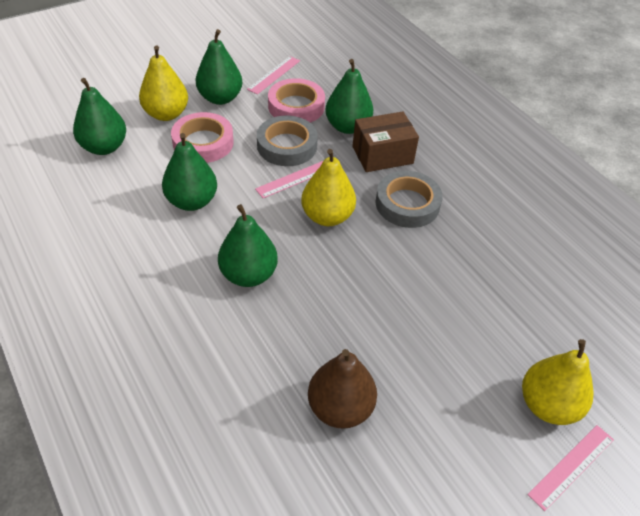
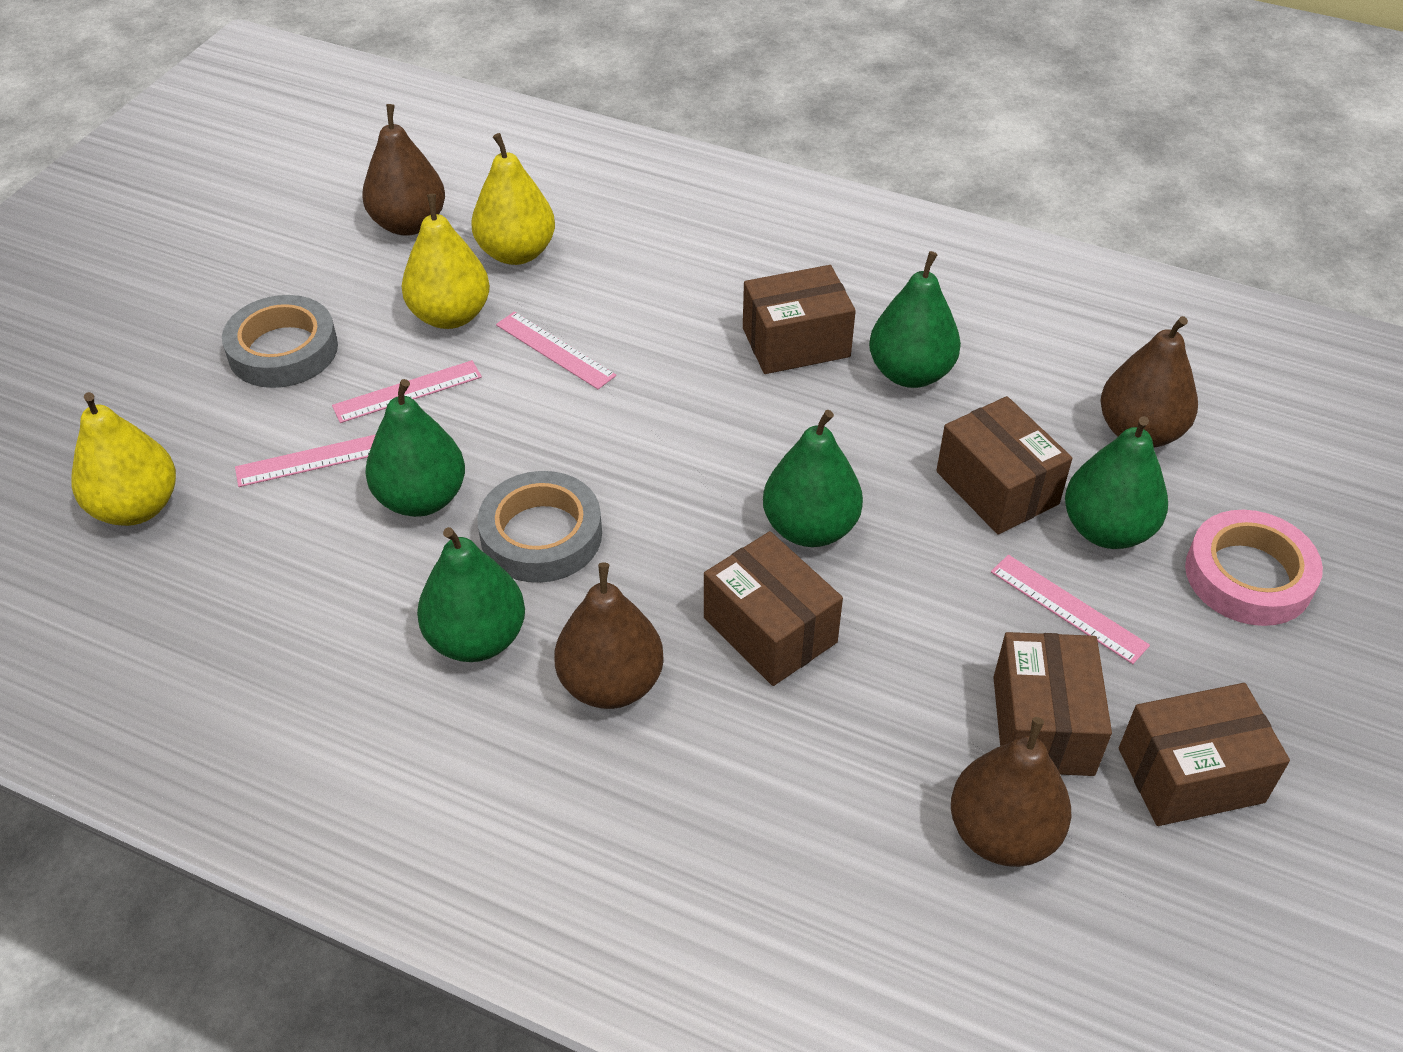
brown box: [352,112,419,172] = 1 -> [704,531,843,686] [743,265,856,374] [936,396,1072,535] [993,632,1112,776] [1119,683,1290,826] = 5
brown pear: [308,349,377,429] = 1 -> [362,104,445,236] [554,562,664,709] [951,717,1071,867] [1100,316,1198,448] = 4
pink ruler: [247,56,300,95] [255,161,323,198] [527,425,614,511] = 3 -> [235,434,376,487] [332,360,482,423] [496,312,616,389] [991,555,1150,664] = 4
pink tape: [171,112,234,163] [268,78,325,123] = 2 -> [1185,510,1323,626] = 1

